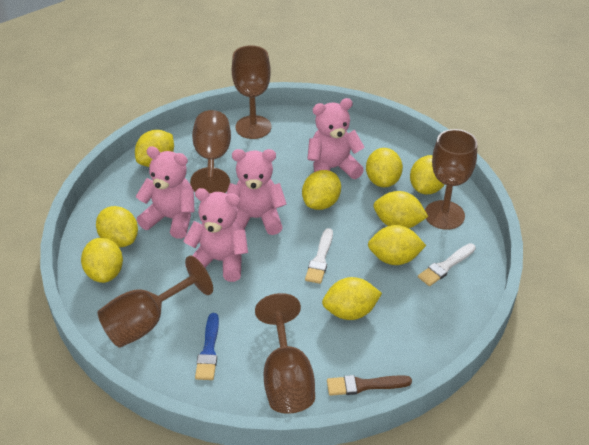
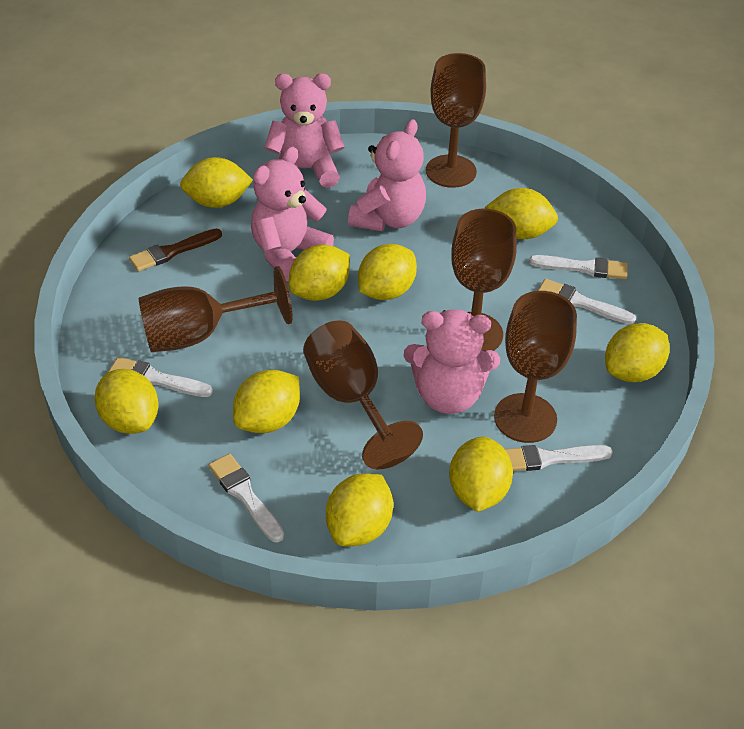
blue brush: [195,313,219,380] = 1 -> none = 0
white brush: [305,228,333,284] [418,243,476,286] = 2 -> [108,357,213,397] [209,453,284,542] [505,445,613,471] [529,255,628,279] [538,279,636,325] = 5

